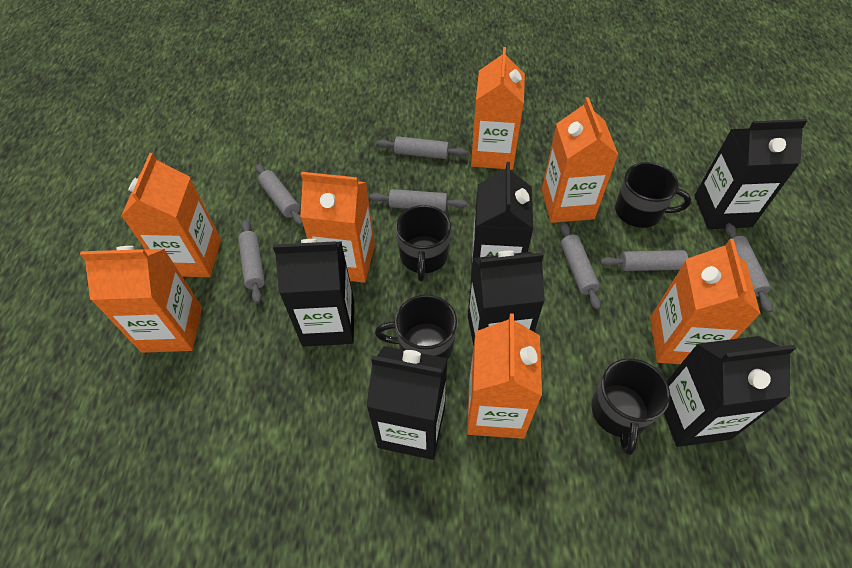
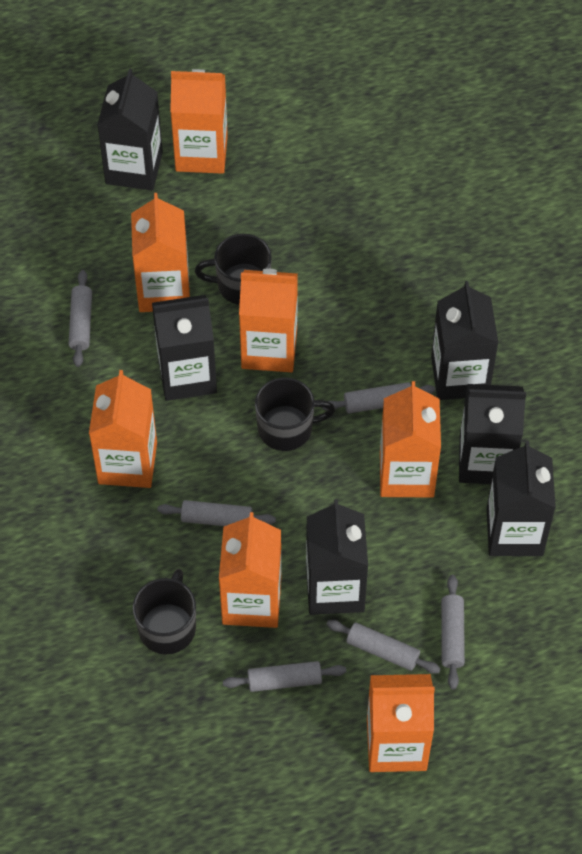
black mug: [375,295,457,360] [396,205,451,282] [591,358,670,455] [615,162,691,228] = 4 -> [133,568,196,655] [195,234,272,305] [255,377,335,451] = 3
grey rolling pin: [238,220,265,304] [255,164,303,225] [370,189,467,211] [377,136,467,159] [560,222,601,310] [600,250,694,271] [725,223,773,313] = 7 -> [68,270,92,367] [158,500,276,526] [223,661,346,692] [322,382,435,414] [326,620,441,673] [441,575,465,689] = 6

